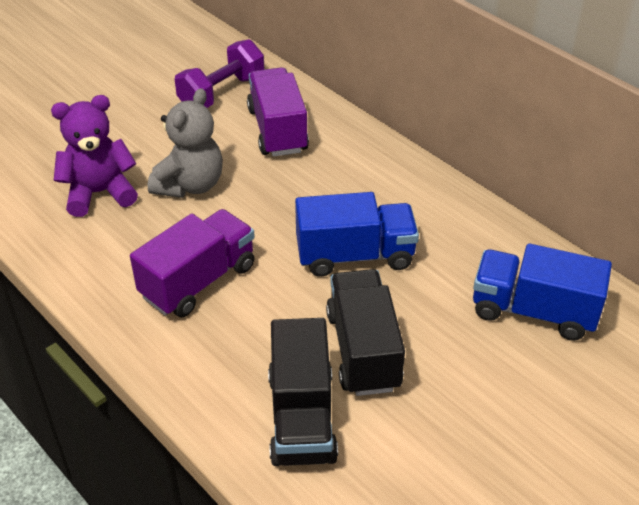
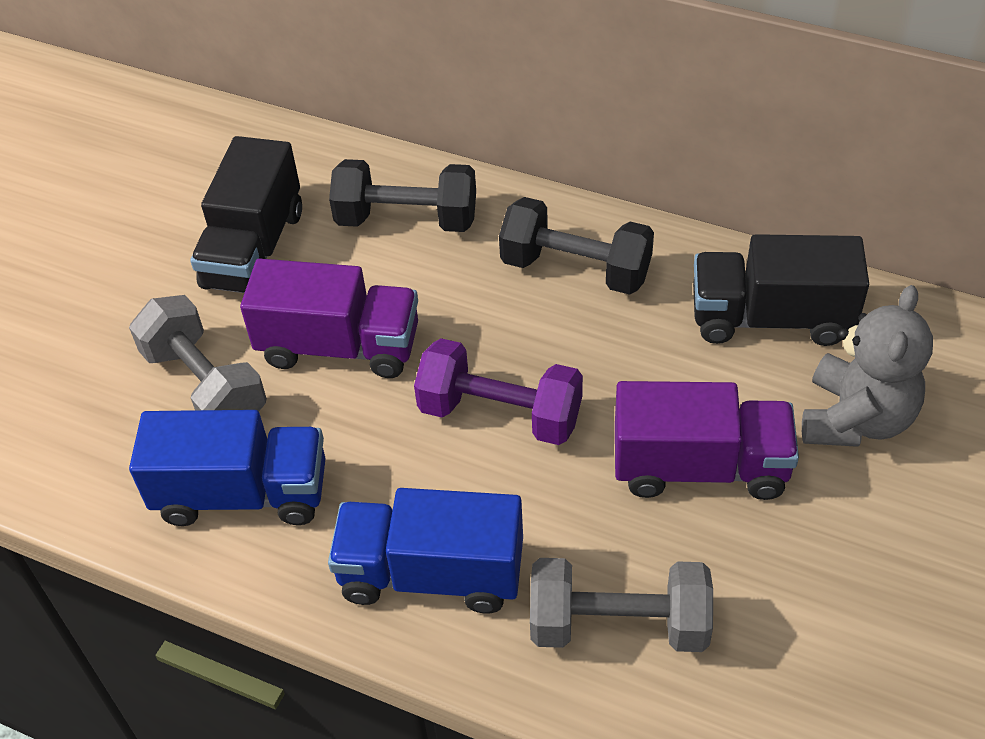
black dumbbell: none = 0 -> [329,159,476,232] [499,197,654,295] = 2
grey dumbbell: none = 0 -> [129,295,267,411] [530,558,713,652] = 2
purple teddy bear: [51,95,138,217] = 1 -> none = 0

